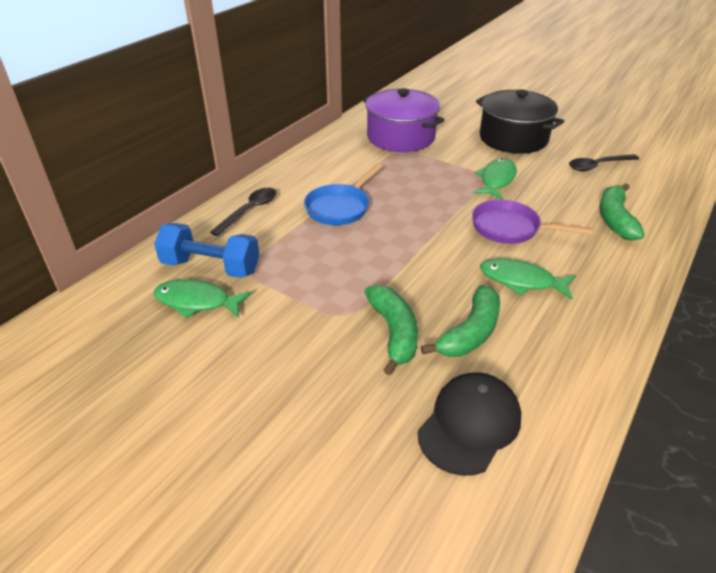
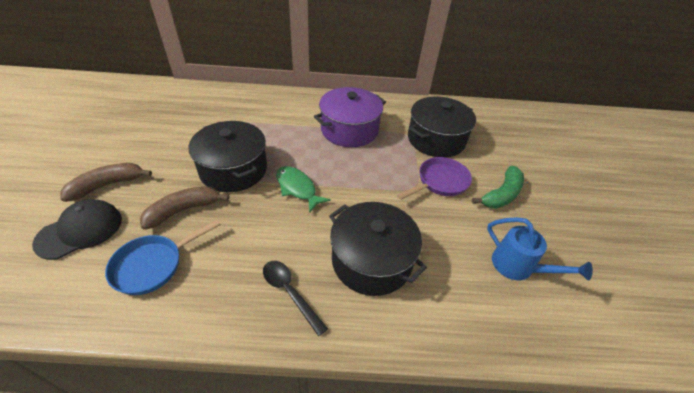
black pot: [476,89,564,154] = 1 -> [189,121,267,192] [329,202,427,296] [408,96,476,157] = 3
black spoon: [210,188,276,236] [569,154,639,171] = 2 -> [263,261,328,336] = 1
blue dumbbell: [154,223,259,278] = 1 -> none = 0
blue watering can: none = 0 -> [487,217,593,280] = 1
brown banana: none = 0 -> [60,163,152,202] [140,186,229,230] = 2
green banana: [364,285,418,376] [421,285,500,357] [600,184,645,241] = 3 -> [472,166,524,208] = 1
green fish: [153,279,252,318] [473,158,517,199] [480,258,576,300] = 3 -> [276,166,331,213] = 1

